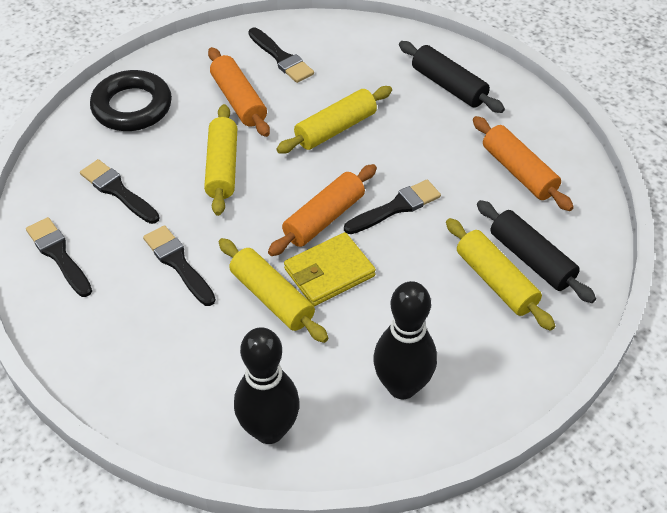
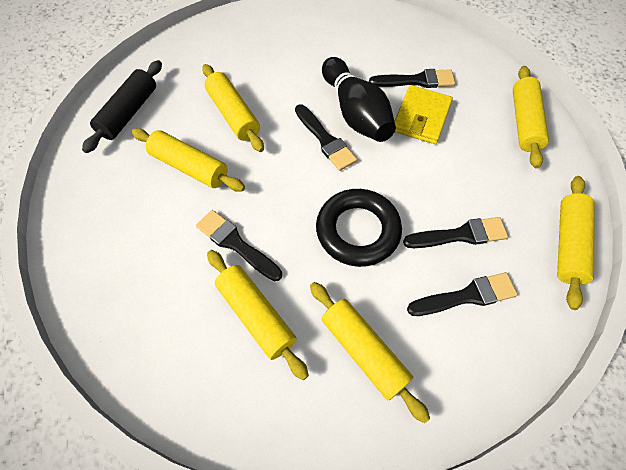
black bowling pin: [234,327,300,444] [373,281,437,399] = 2 -> [322,57,396,142] = 1
black rolling pin: [399,41,505,113] [477,200,596,303] = 2 -> [82,60,162,153] = 1
orange rolling pin: [208,47,270,137] [268,164,377,256] [473,116,574,211] = 3 -> none = 0
yellow rolling pin: [204,104,237,216] [219,238,328,343] [276,86,392,154] [446,218,555,331] = 4 -> [132,128,245,192] [202,64,264,152] [207,250,309,380] [310,282,430,423] [513,66,549,168] [557,176,595,310] = 6

